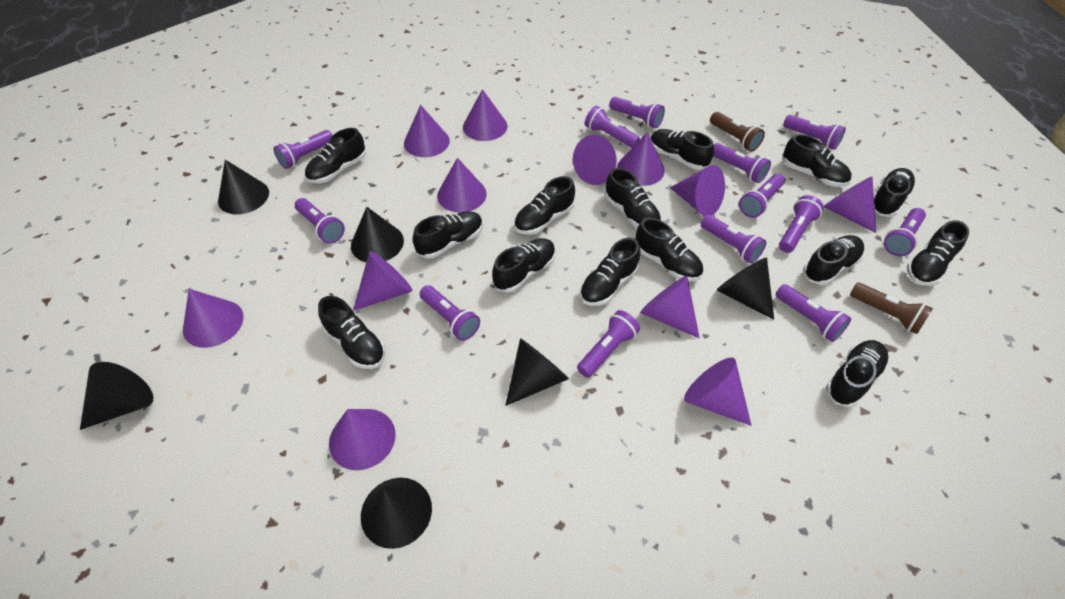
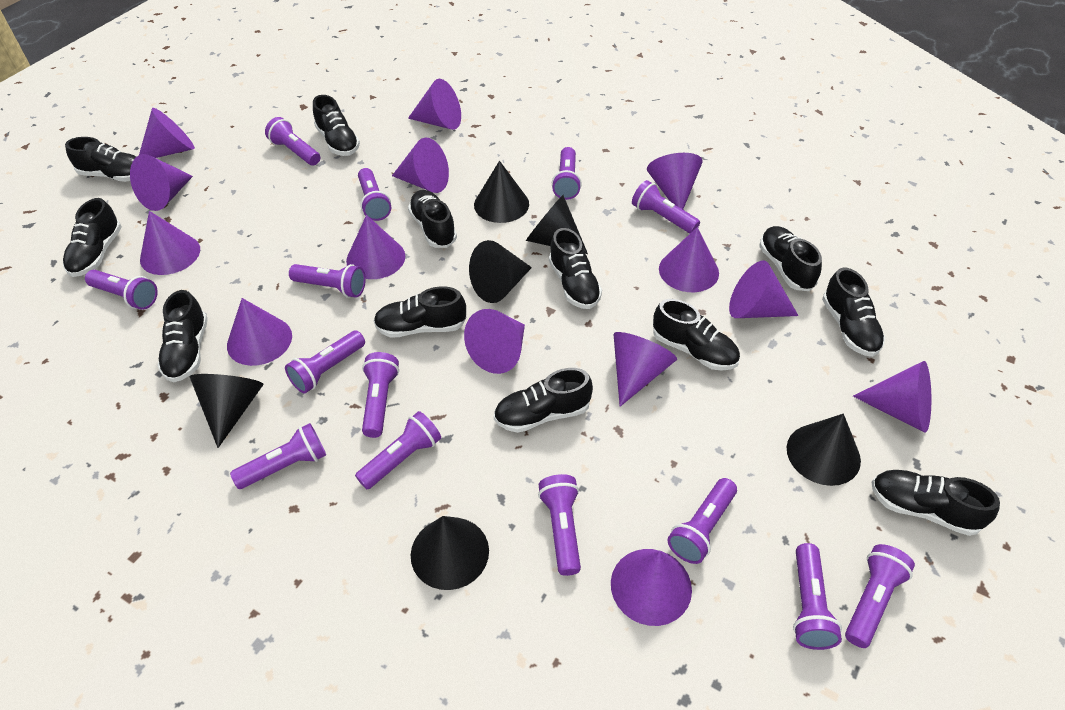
black shoe: [305,128,366,183] [318,296,386,369] [413,211,483,258] [492,238,555,293] [514,176,575,235] [580,238,640,306] [605,168,661,228] [636,218,703,281] [651,129,714,170] [783,134,852,187] [803,235,864,285] [826,340,889,407] [874,168,915,217] [907,220,969,286] = 14 -> [63,198,122,277] [65,137,136,182] [157,290,208,382] [313,95,360,156] [374,287,466,338] [408,190,457,248] [494,368,593,433] [549,228,602,309] [653,299,740,371] [759,226,822,291] [822,268,885,357] [871,470,1000,536] = 12
brown flashlight: [710,112,765,152] [850,282,933,334] = 2 -> none = 0
purple cone: [183,289,244,348] [329,409,396,470] [353,251,413,311] [404,105,450,157] [437,158,487,213] [463,89,507,141] [573,135,617,185] [617,132,665,186] [640,276,700,338] [670,165,725,217] [684,357,752,426] [824,177,876,233] = 12 -> [130,154,193,211] [139,108,195,158] [140,211,200,275] [227,298,292,366] [346,215,405,279] [392,137,449,193] [408,79,461,130] [464,309,525,374] [611,549,692,626] [613,332,677,407] [647,153,703,209] [659,227,719,292] [729,261,799,318] [853,361,931,433] = 14
purple flashlight: [274,130,333,169] [295,198,345,244] [420,285,480,341] [577,310,640,378] [585,106,640,148] [609,97,665,128] [701,215,766,264] [713,143,771,183] [739,174,785,218] [775,284,851,342] [779,195,824,253] [783,115,846,150] [884,208,926,256] = 13 -> [85,270,158,310] [230,423,326,489] [265,117,320,166] [285,331,365,393] [289,264,366,298] [355,411,441,489] [358,168,391,221] [362,352,399,438] [538,474,581,576] [552,147,582,200] [632,180,700,234] [667,478,737,564] [793,543,842,650] [845,544,915,648] = 14

